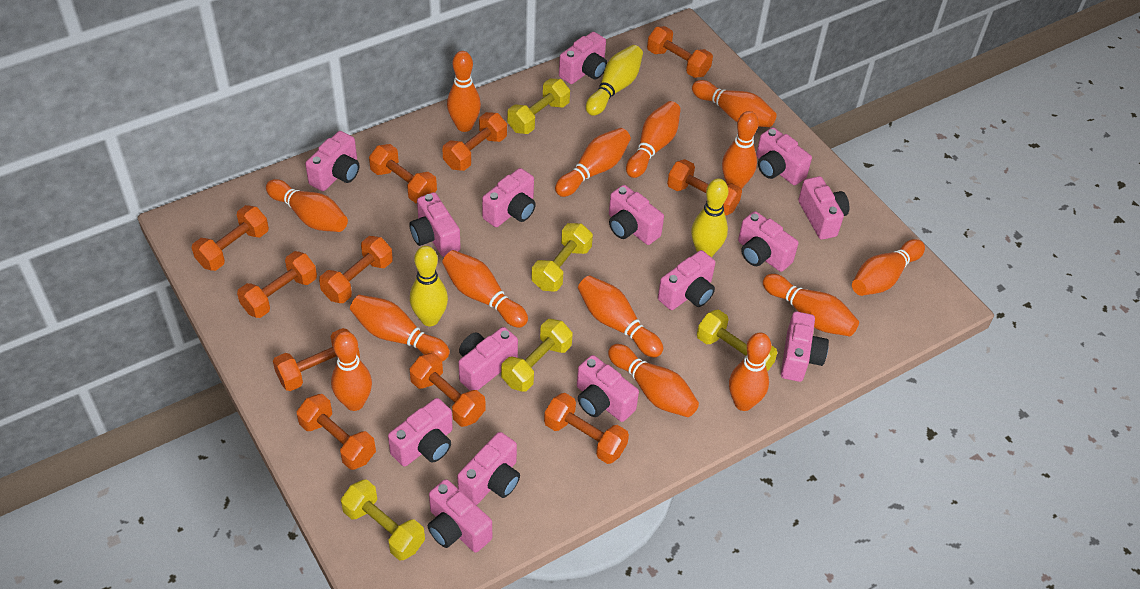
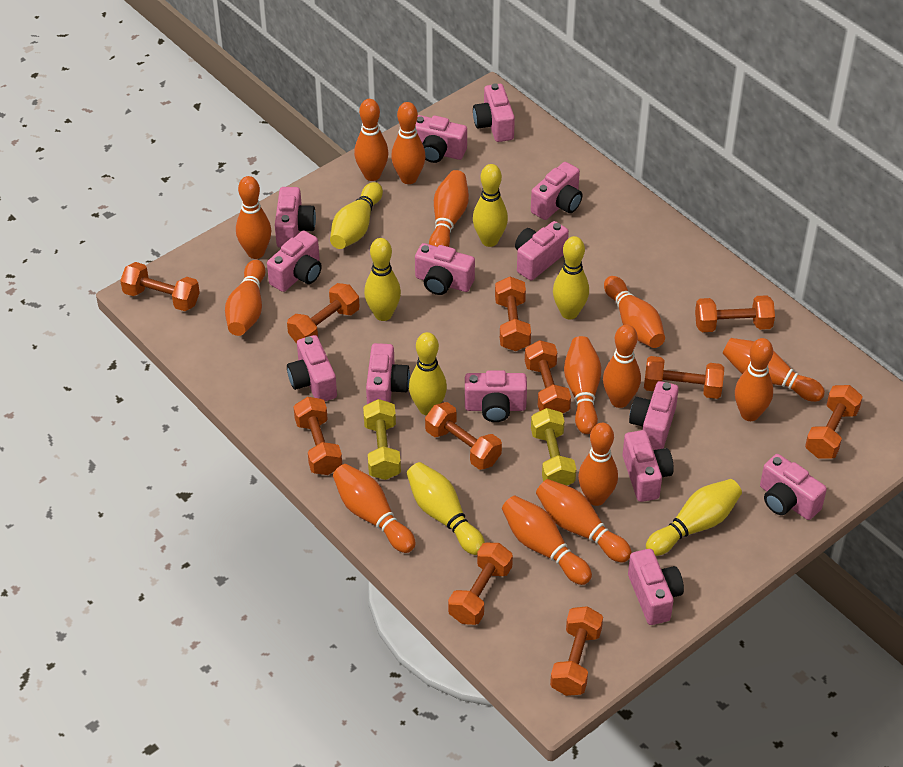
pink camera: [305,131,359,191] [388,398,453,467] [409,192,461,257] [428,479,492,553] [457,432,520,505] [458,327,518,391] [482,168,536,227] [559,32,607,84] [577,355,639,422] [609,185,664,245] [658,250,715,310] [738,211,799,272] [756,127,812,185] [781,311,829,382] [798,176,849,240] = 15 -> [267,231,322,292] [275,187,316,248] [287,335,337,401] [366,343,410,404] [415,115,467,163] [415,243,475,295] [465,370,527,422] [473,83,515,142] [515,221,569,281] [531,162,583,220] [623,430,674,502] [628,549,684,625] [629,381,679,450] [760,454,827,520] = 14
yellow bowling pin: [410,246,448,326] [586,45,643,116] [691,179,729,257] = 3 -> [330,182,383,249] [364,238,401,321] [407,462,485,555] [409,332,447,416] [473,164,508,247] [553,236,589,319] [646,479,742,556] = 7
yellow dumbbell: [341,479,425,560] [501,319,573,392] [507,79,570,134] [531,223,593,292] [697,310,777,372] = 5 -> [363,399,401,480] [531,408,576,486] = 2

